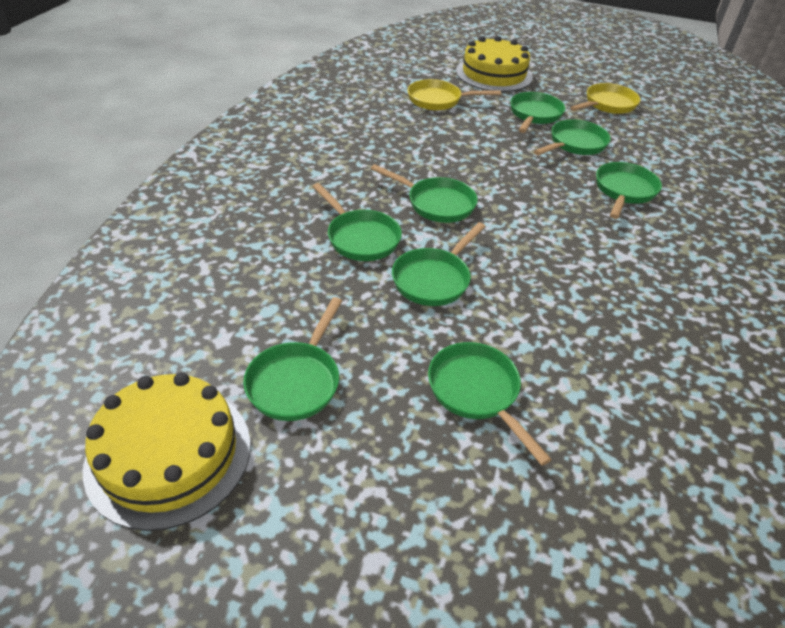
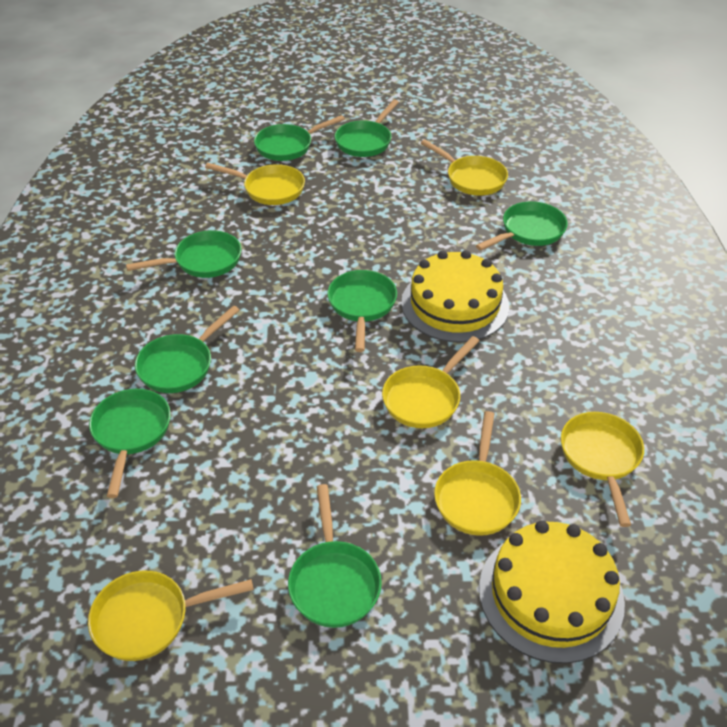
yellow pan: [408,79,501,111] [570,83,640,114] = 2 -> [88,571,254,661] [205,163,305,205] [382,336,479,428] [421,139,508,196] [434,411,521,536] [561,412,644,527] = 6

